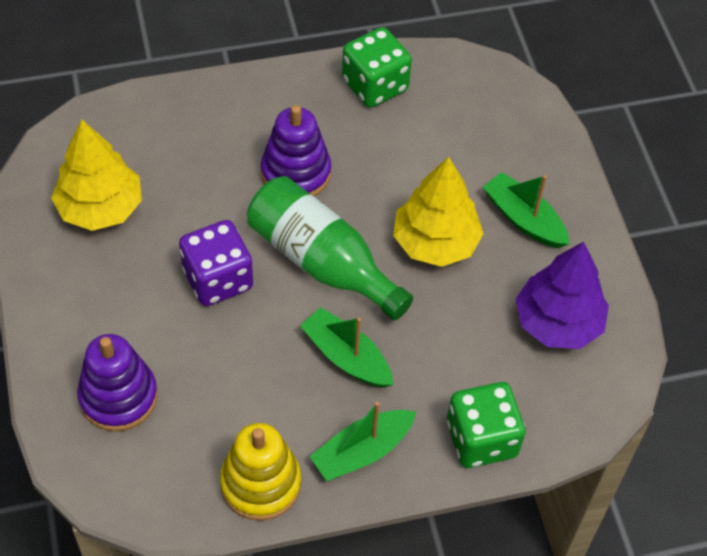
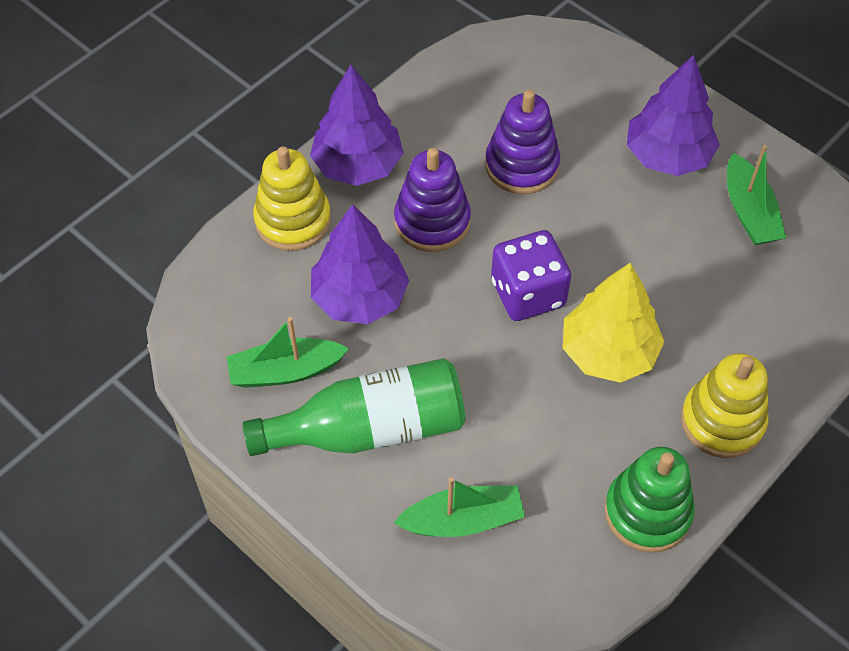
green dice: [342,27,412,108] [447,382,526,468] = 2 -> none = 0
green stacking toy: none = 0 -> [604,447,695,553] = 1
purple tree: [516,242,609,349] = 1 -> [310,65,404,186] [311,204,409,324] [627,55,720,176] = 3
yellow stacking toy: [220,423,301,521] = 1 -> [253,146,331,251] [681,353,768,458] = 2
yellow tree: [51,120,142,231] [393,157,484,267] = 2 -> [563,263,665,383] = 1

